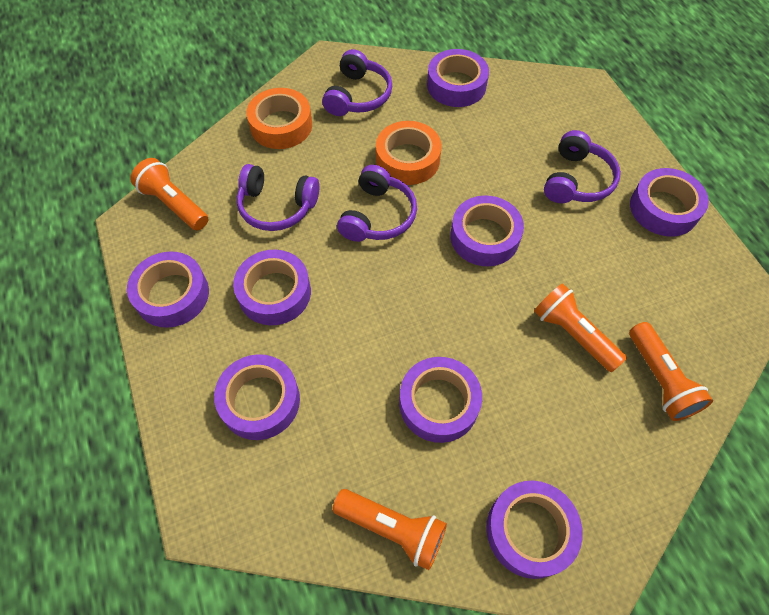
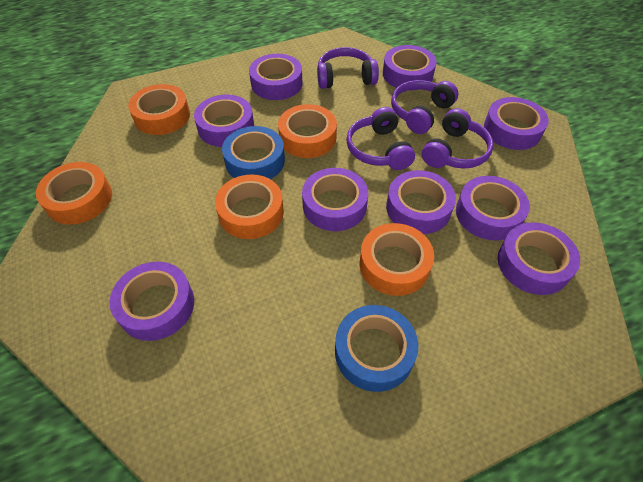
blue tape: none = 0 -> [222,126,285,179] [335,305,418,392] = 2
orange flashlight: [130,158,208,231] [332,489,447,570] [534,283,627,372] [629,322,713,421] = 4 -> none = 0
orange tape: [246,88,312,149] [376,121,442,185] = 2 -> [36,162,112,225] [128,84,190,135] [215,174,284,239] [278,104,337,158] [359,223,434,296] = 5
purple tape: [127,251,209,328] [214,354,300,440] [233,250,311,325] [399,357,482,443] [427,49,489,107] [450,195,524,266] [486,481,583,579] [630,168,709,236] = 8 -> [110,262,194,341] [194,95,254,147] [249,54,303,100] [302,168,368,231] [383,45,437,90] [386,170,456,234] [456,176,530,241] [484,97,549,150] [498,222,580,295] = 9

